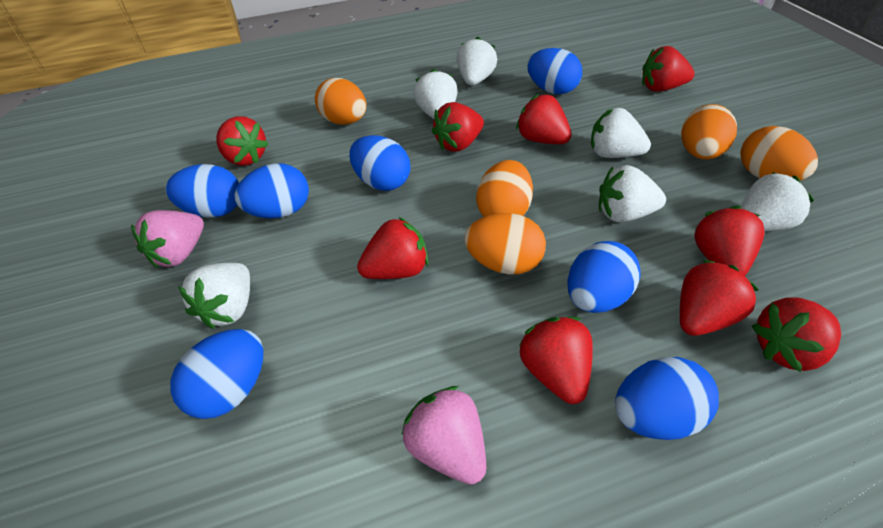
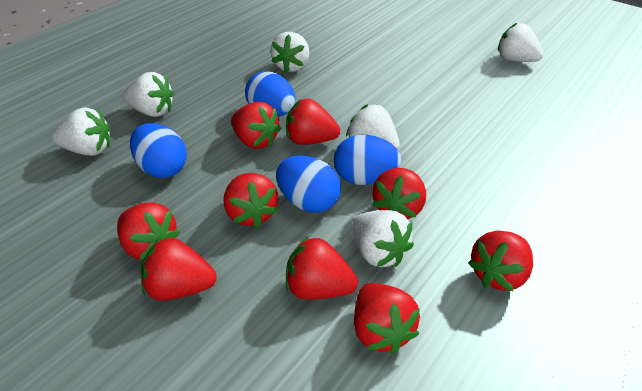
blue egg: [166,164,239,218] [170,329,263,419] [234,163,309,218] [349,135,410,191] [527,48,582,94] [567,241,640,313] [615,357,719,440] = 7 -> [130,123,187,178] [245,71,295,117] [276,155,341,212] [334,135,402,185] = 4
orange egg: [315,78,366,125] [465,213,546,275] [476,160,533,217] [681,104,737,159] [740,126,818,181] = 5 -> none = 0
pink strawberry: [131,210,204,268] [401,386,486,484] = 2 -> none = 0

